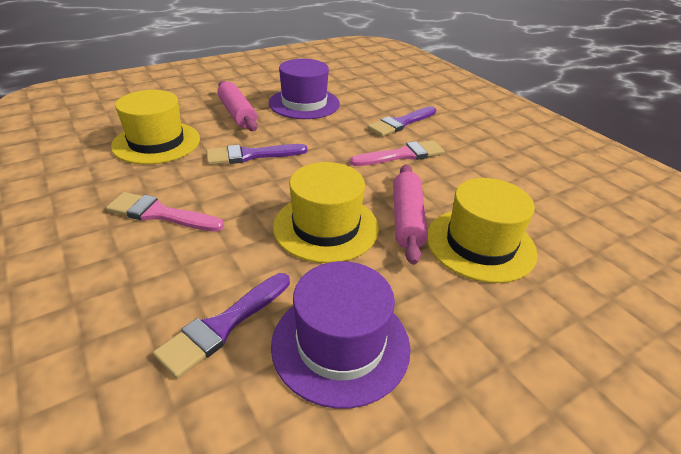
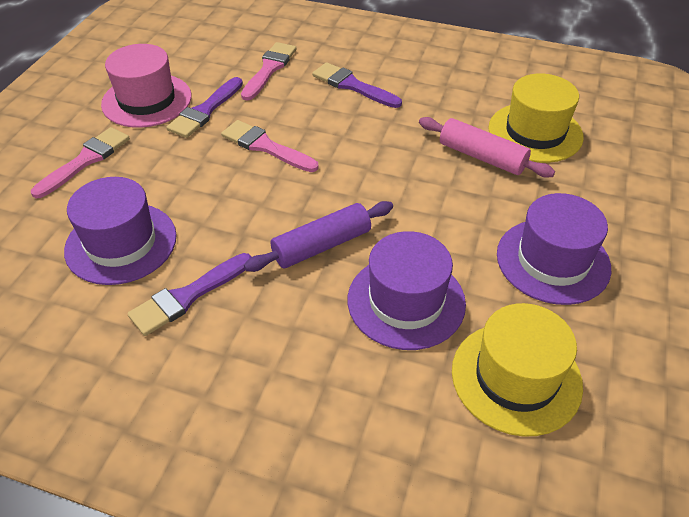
pink brush: [106,192,224,232] [350,140,445,166] = 2 -> [31,127,130,198] [221,120,319,172] [241,42,296,101] = 3
pink hat: none = 0 -> [101,44,192,128] = 1
pink rolling pin: [217,81,257,131] [393,164,428,265] = 2 -> [419,117,555,178] = 1
purple hat: [269,59,340,119] [271,261,410,409] = 2 -> [64,177,177,285] [348,231,466,350] [497,193,611,305] = 3
purple rolling pin: none = 0 -> [244,201,393,272] = 1
yellow hat: [111,90,200,164] [273,162,379,263] [427,178,538,283] = 3 -> [452,303,583,437] [488,73,584,163] = 2

